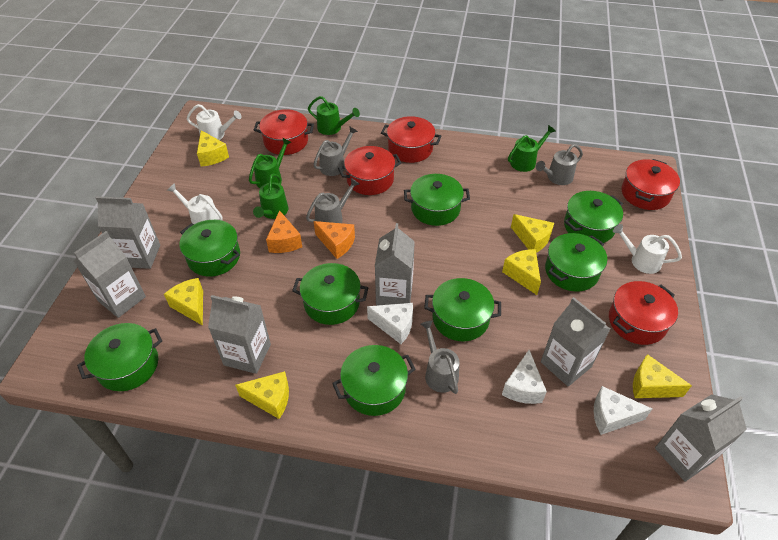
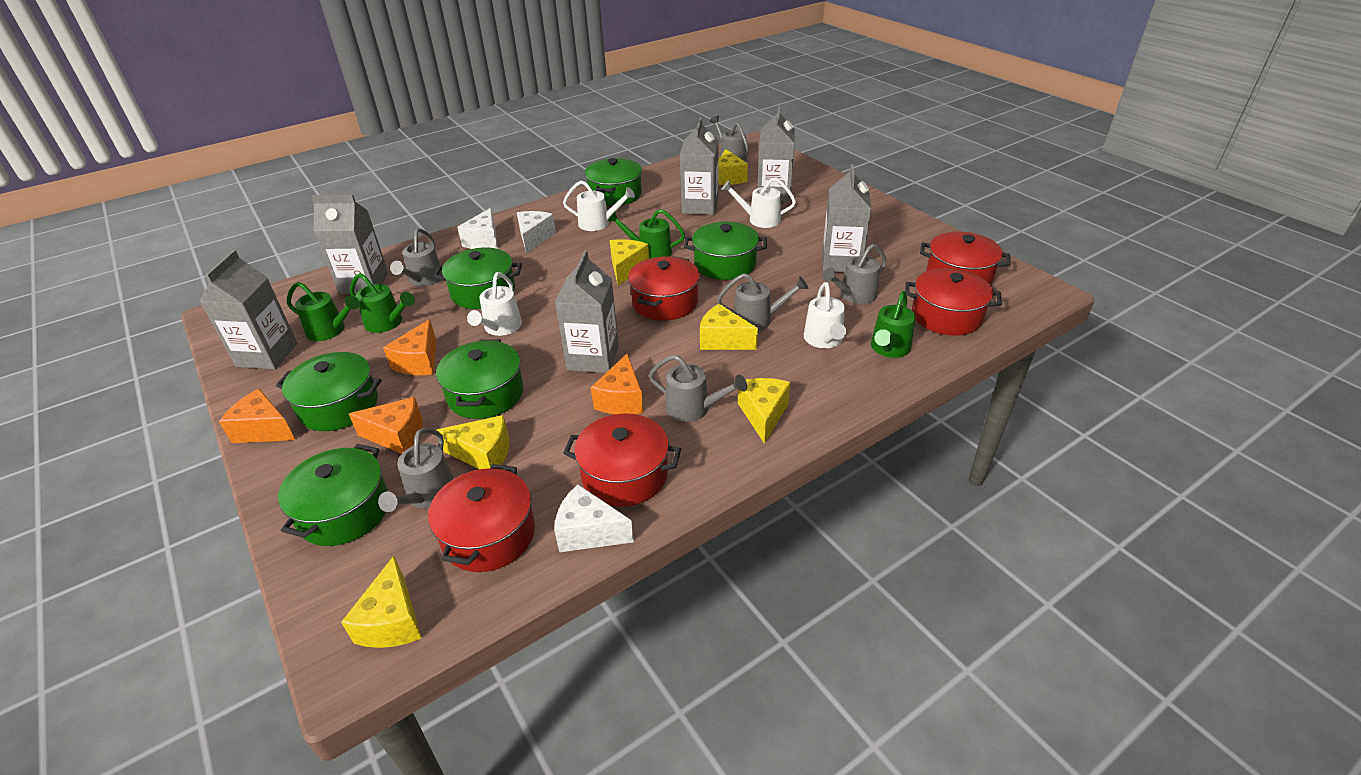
green pot: [77,323,162,391] [180,220,240,277] [292,263,368,325] [332,345,415,416] [404,174,470,226] [424,278,501,341] [545,233,607,292] [564,191,623,243] = 8 -> [276,352,382,431] [278,444,388,546] [434,247,522,309] [436,339,524,419] [585,158,642,206] [684,221,767,280] = 6
grey watering can: [306,178,359,223] [313,126,358,176] [421,320,459,394] [536,144,583,185] = 4 -> [378,428,454,512] [390,228,443,287] [649,355,747,422] [710,116,749,162] [717,273,808,331] [822,244,887,304] = 6
orange cheese: [266,210,302,253] [314,221,355,259] = 2 -> [219,389,295,443] [349,397,423,454] [383,319,436,375] [591,354,643,414] = 4
white watering can: [167,183,223,224] [187,104,242,140] [613,224,682,274] = 3 -> [467,272,522,336] [563,180,635,231] [721,177,796,228] [804,282,846,348] = 4

